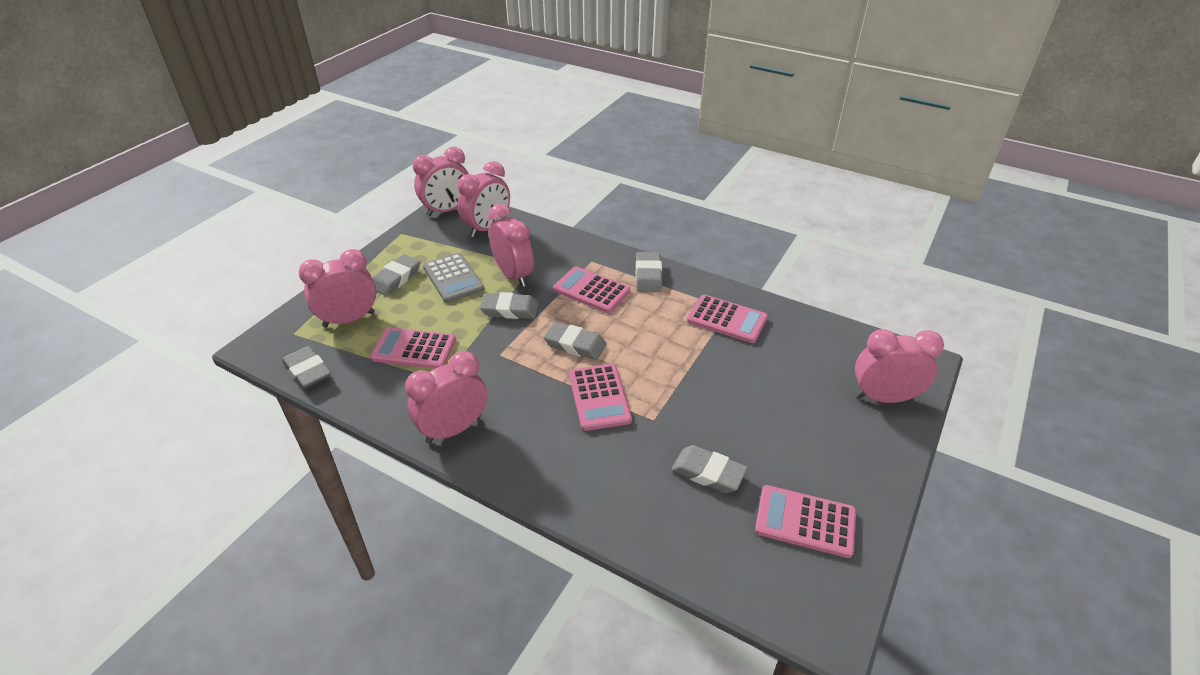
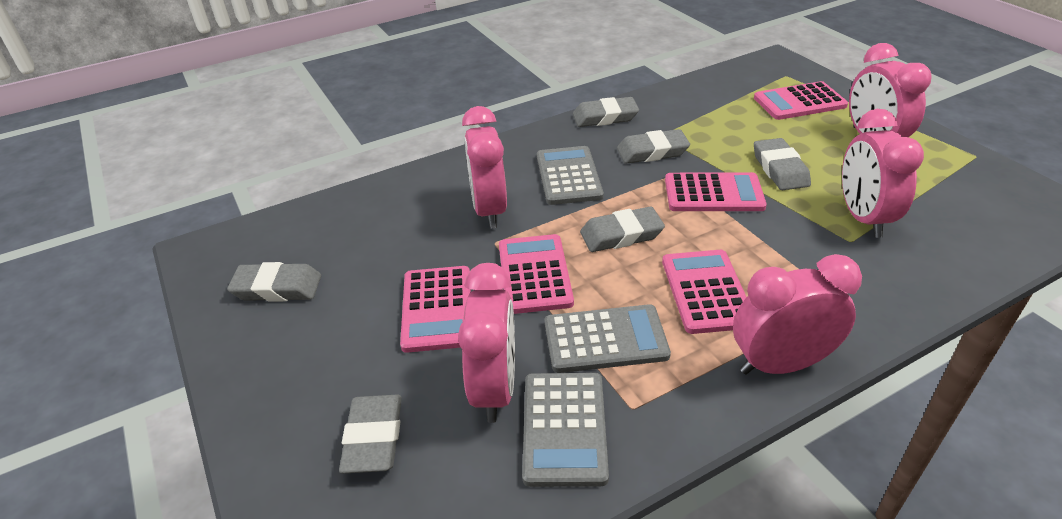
grey calculator: [423,253,484,303] = 1 -> [522,373,609,487] [537,146,604,205] [545,304,671,373] = 3
pink clock: [299,249,376,327] [405,351,487,444] [413,147,469,216] [458,161,510,237] [488,204,534,287] [855,329,944,403] = 6 -> [458,263,515,423] [462,106,507,229] [733,254,862,375] [842,109,924,238] [849,43,932,137] = 5

